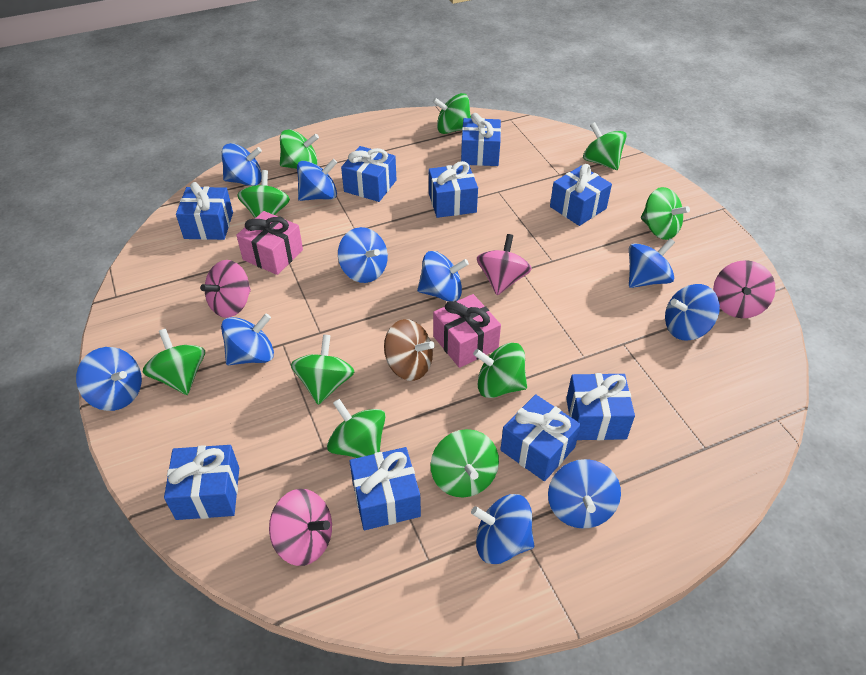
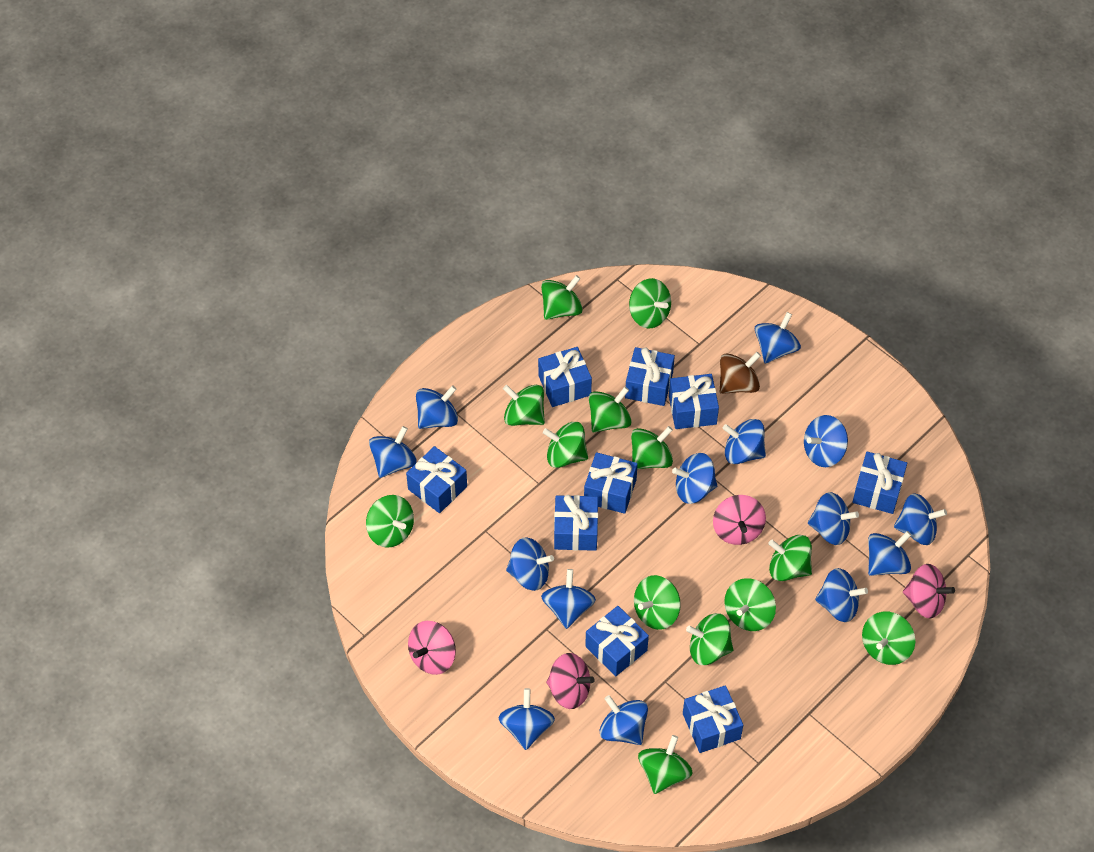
blue spinning top: [76,347,142,411] [221,143,262,186] [221,313,274,365] [297,159,337,201] [338,227,388,283] [417,251,469,302] [471,494,535,564] [548,459,621,529] [629,238,675,288] [665,284,720,341] = 10 -> [369,426,417,478] [416,385,458,429] [498,688,555,750] [506,537,554,591] [541,569,596,629] [600,695,648,745] [672,453,717,504] [723,419,766,464] [755,312,801,364] [804,415,848,467] [808,492,859,545] [815,568,868,622] [868,531,911,576] [894,493,947,545] = 14
green spinning top: [143,329,205,395] [237,170,290,218] [280,129,319,169] [291,334,355,405] [327,399,386,458] [431,429,499,498] [433,93,471,134] [473,343,527,398] [583,122,627,170] [641,187,690,240] = 10 -> [366,495,414,548] [503,385,545,426] [541,275,583,320] [543,422,588,468] [589,387,632,432] [629,278,671,329] [631,426,673,469] [634,575,681,630] [638,735,692,794] [686,613,733,665] [724,578,776,631] [768,535,812,581] [862,612,915,665] = 13
pink gift: [236,211,303,275] [433,294,501,368] = 2 -> none = 0

